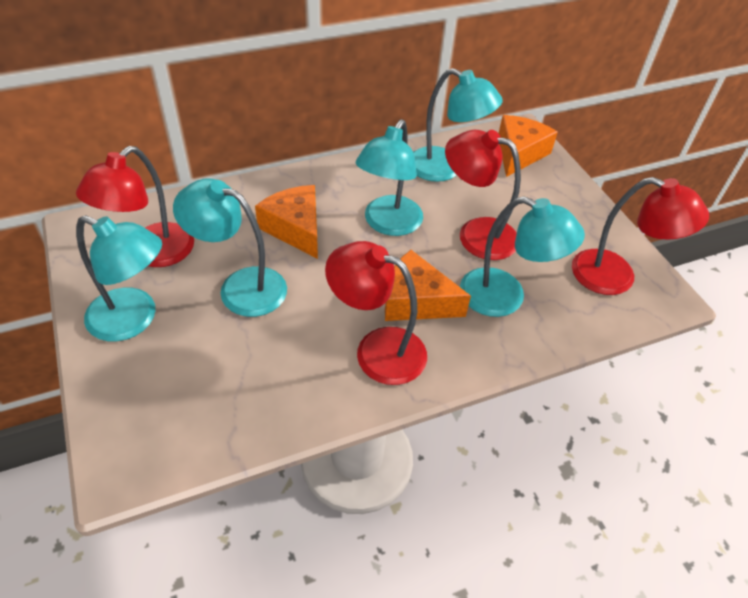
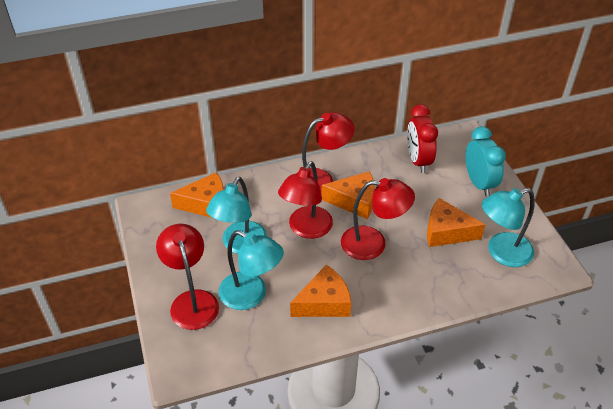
orange cheese: [255,185,318,259] [385,250,471,321] [499,115,558,177] = 3 -> [170,172,224,218] [290,265,351,317] [321,171,375,219] [427,198,486,247] = 4
red clock: none = 0 -> [407,104,438,173] = 1
turquoise clock: none = 0 -> [466,126,506,196] = 1
turquoise lamp: [76,215,162,341] [173,178,287,317] [356,120,423,236] [413,68,503,182] [460,196,585,317] = 5 -> [206,177,267,254] [219,230,284,310] [482,188,535,267] = 3

